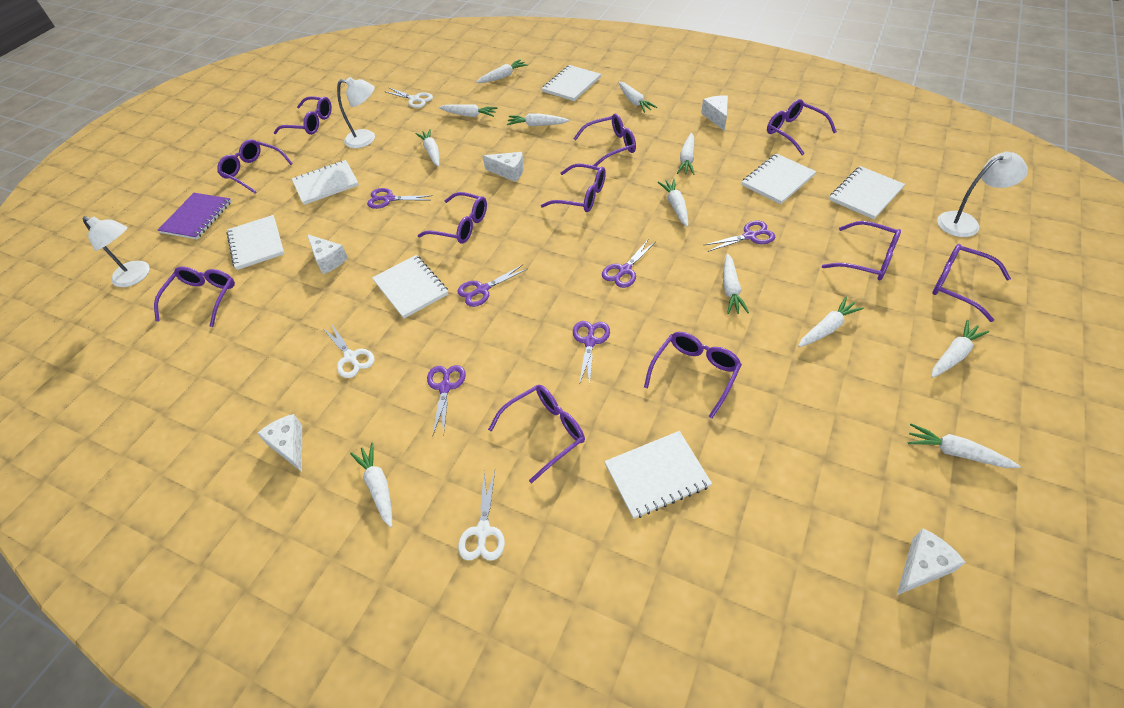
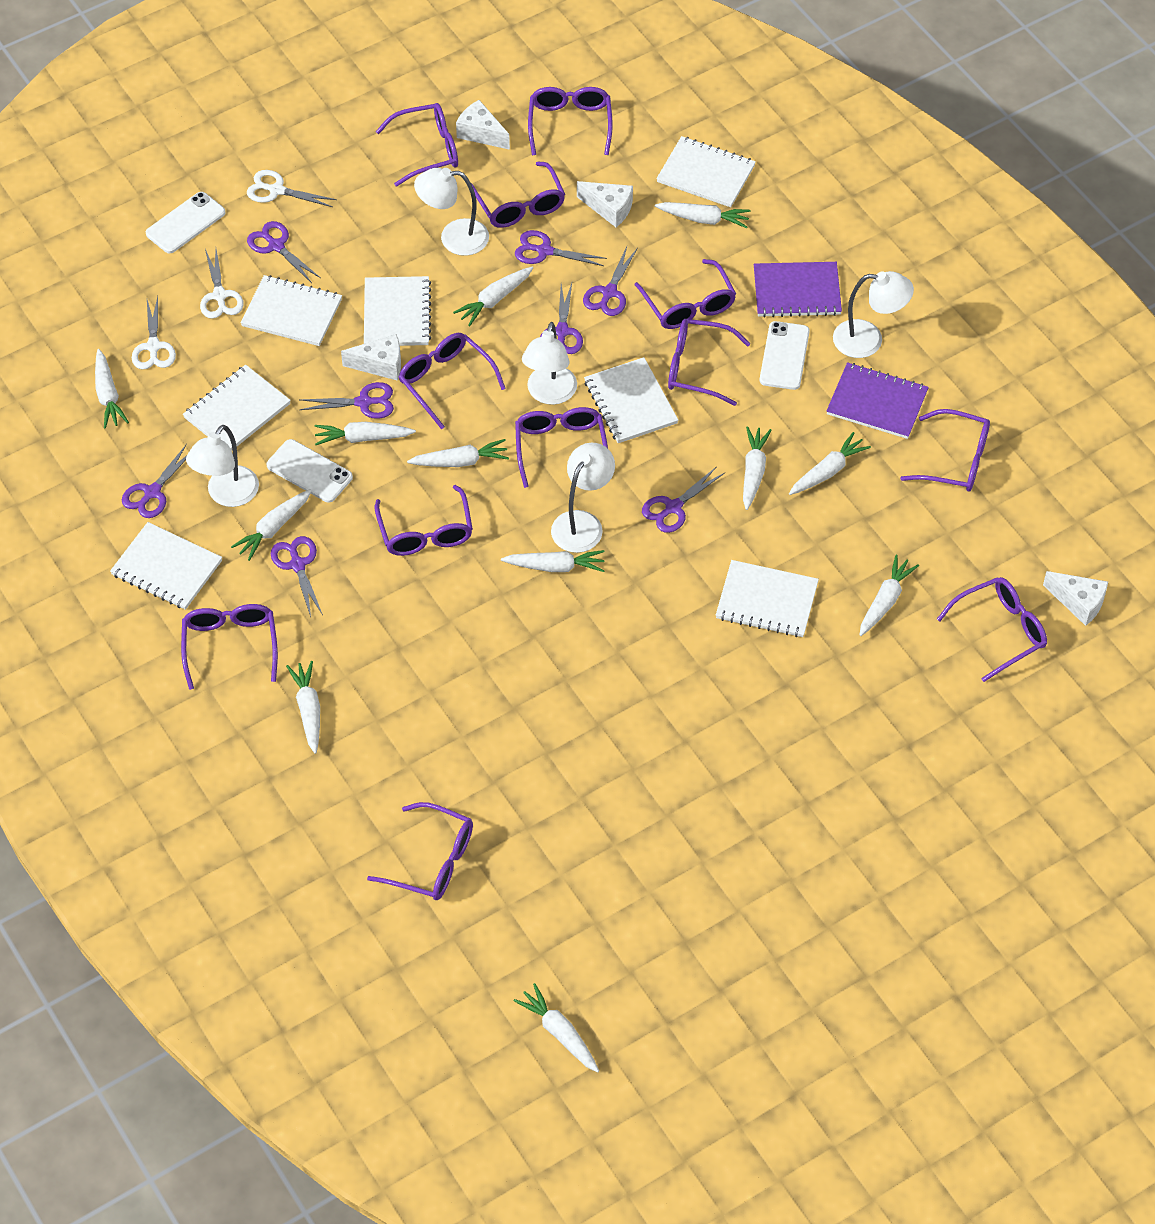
purple glasses: [154,266,235,327] [217,139,293,193] [274,96,332,135] [418,192,487,243] [488,385,585,483] [541,164,606,212] [574,114,636,166] [644,332,742,418] [767,99,837,155] [822,221,901,281] [932,244,1011,322] = 11 -> [181,604,278,690] [367,802,473,900] [374,485,473,556] [376,103,458,186] [399,333,506,429] [471,162,565,228] [515,407,608,488] [528,87,613,155] [635,259,736,329] [668,319,751,406] [900,409,990,492] [937,577,1047,682] = 12
purple notebook: [158,193,232,239] = 1 -> [754,262,842,318] [827,362,929,439] = 2
purple scissors: [367,188,433,209] [427,365,466,436] [458,265,527,307] [573,321,610,387] [602,240,655,288] [705,221,775,252] = 6 -> [122,444,187,518] [247,221,321,283] [271,536,323,617] [299,382,394,419] [515,230,607,266] [540,283,583,354] [583,247,638,316] [642,466,725,533] = 8
white cheese: [257,414,302,472] [307,234,348,274] [483,152,524,182] [701,95,728,131] [897,528,966,595] = 5 -> [341,334,401,381] [456,100,510,150] [577,181,633,227] [1043,571,1108,626] = 4
white lamp: [82,216,150,287] [337,77,375,148] [937,151,1028,237] = 3 -> [186,425,259,507] [414,168,489,256] [522,322,577,405] [551,443,615,553] [833,271,914,358] = 5
white phone: none = 0 -> [146,192,225,253] [267,439,353,503] [760,321,810,390] = 3

